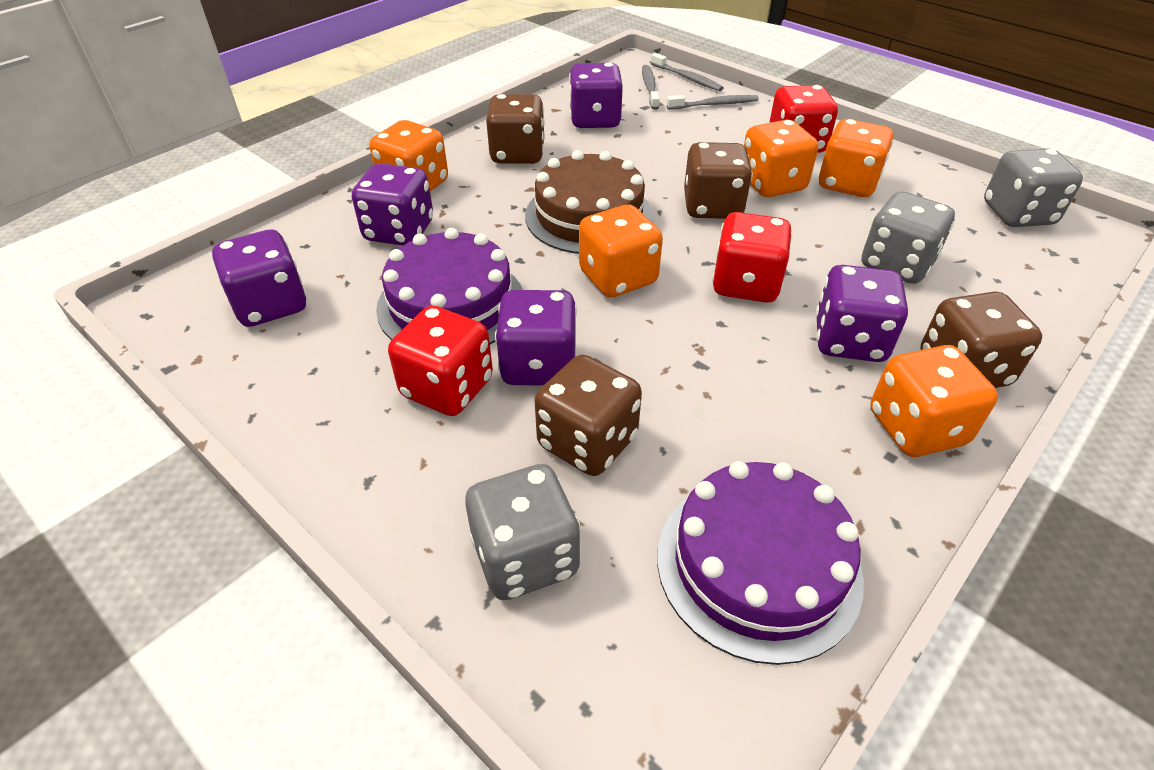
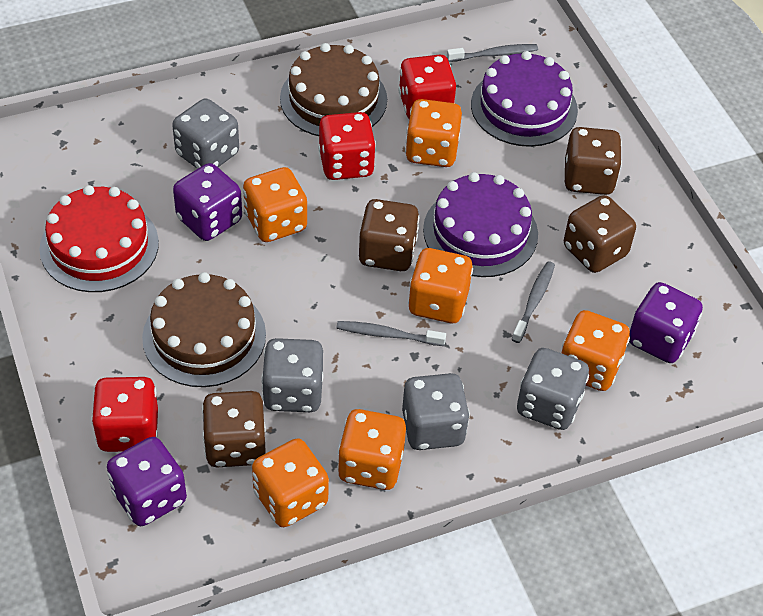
brown cake: [525,150,654,254] = 1 -> [142,272,266,387] [280,43,387,136] = 2
grey dice: [465,464,580,600] [862,192,955,284] [984,149,1083,227] = 3 -> [172,98,239,169] [261,338,323,412] [402,373,470,450] [517,348,589,430] = 4
orange dice: [370,120,448,191] [579,204,663,297] [744,120,818,197] [819,119,894,197] [870,345,998,457] = 5 -> [243,167,307,242] [252,438,329,527] [338,409,406,490] [405,99,462,167] [408,248,473,323] [562,310,630,391] = 6
purple dice: [212,230,307,327] [352,163,433,246] [495,290,577,386] [569,62,623,128] [815,265,908,362] = 5 -> [107,437,187,526] [173,163,242,241] [629,282,703,363] = 3
red cake: none = 0 -> [39,185,159,292] = 1

